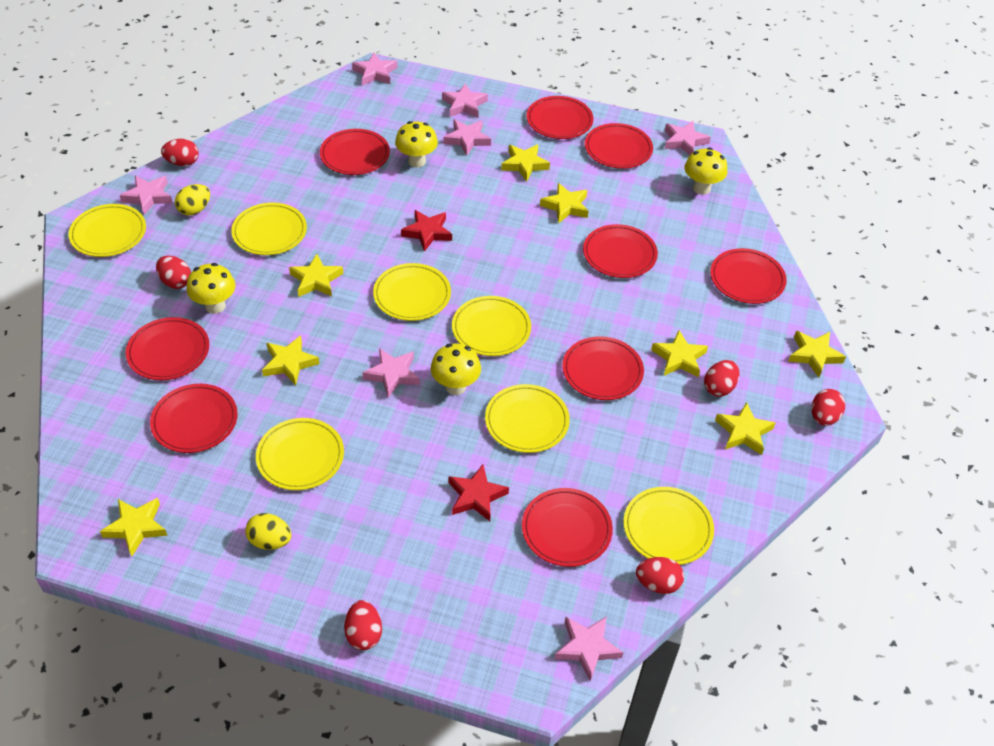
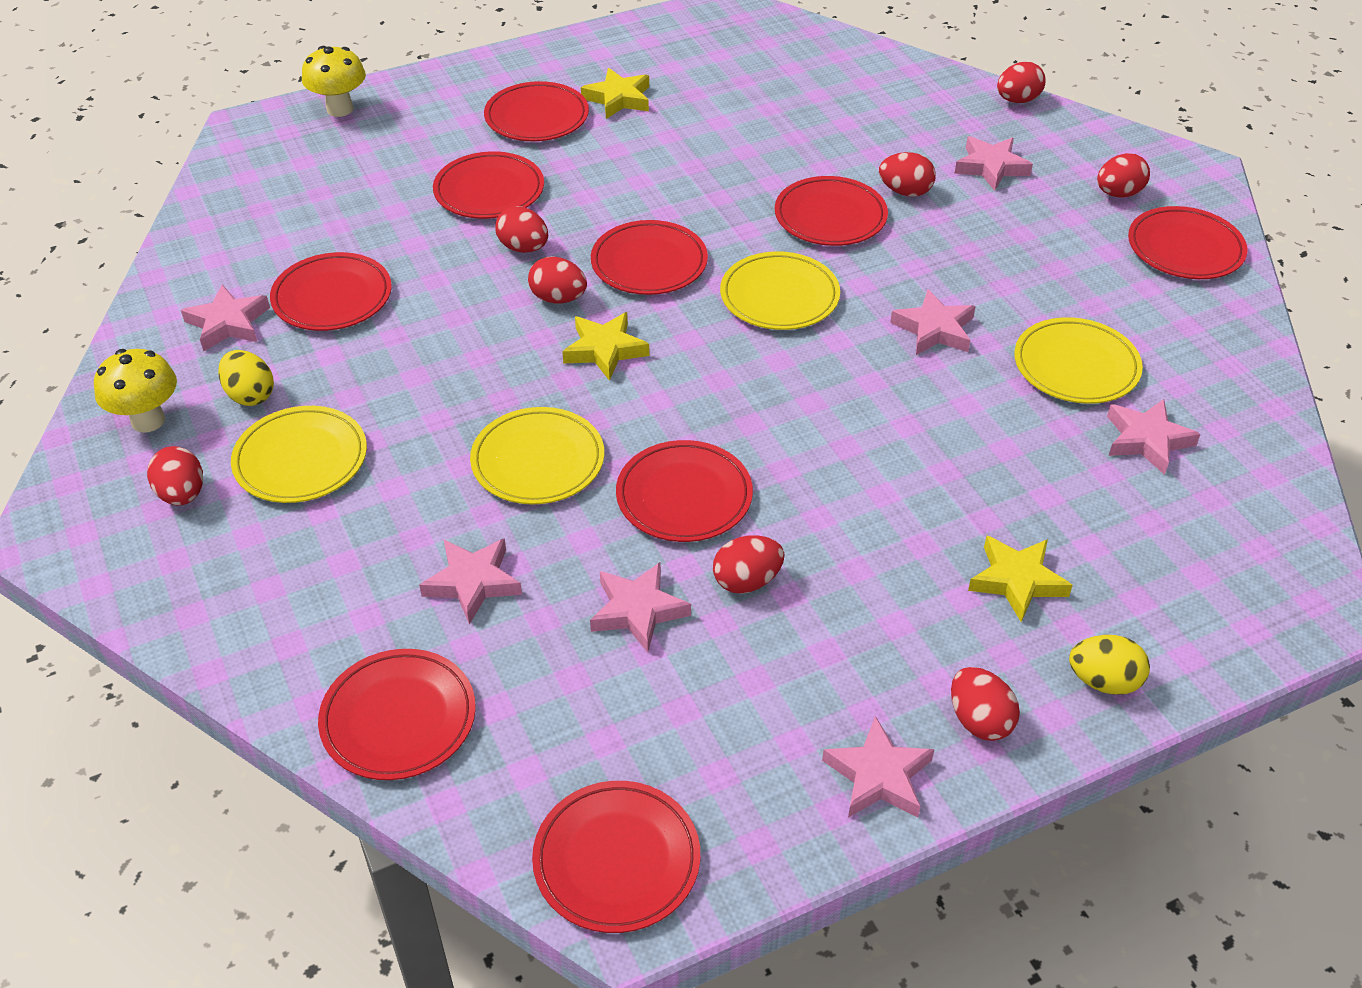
red egg: [156,256,191,289] [161,139,199,166] [344,600,382,650] [636,557,684,594] [704,360,739,397] [811,389,845,426] = 6 -> [147,446,203,505] [495,206,548,253] [528,256,587,303] [713,535,784,594] [879,152,936,197] [951,667,1020,741] [997,62,1046,103] [1097,153,1150,198] = 8
red star: [401,210,452,252] [449,465,509,521] = 2 -> none = 0
yellow mushroom: [187,263,236,314] [395,121,438,168] [431,343,481,395] [685,148,727,195] = 4 -> [94,349,177,432] [302,46,366,117] = 2
yellow plate: [68,204,146,257] [231,203,307,255] [256,418,344,490] [373,263,451,321] [452,296,531,356] [485,384,570,453] [623,487,714,565] = 7 -> [231,406,367,503] [470,407,604,504] [720,251,840,330] [1014,317,1143,404] = 4
yellow star: [100,498,168,556] [262,335,320,385] [289,254,343,297] [501,144,550,182] [540,183,589,224] [651,330,708,377] [715,402,775,455] [788,331,846,377] = 8 -> [562,312,649,381] [581,68,649,119] [968,536,1073,622] = 3

